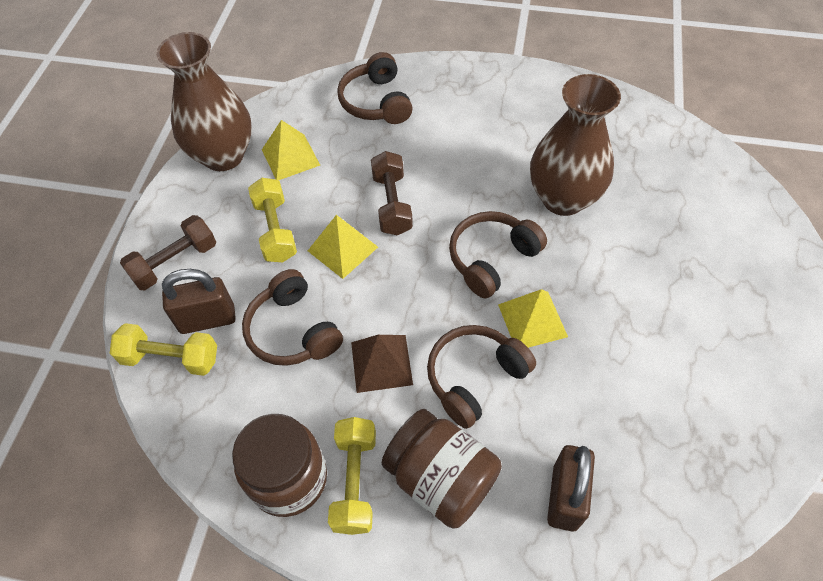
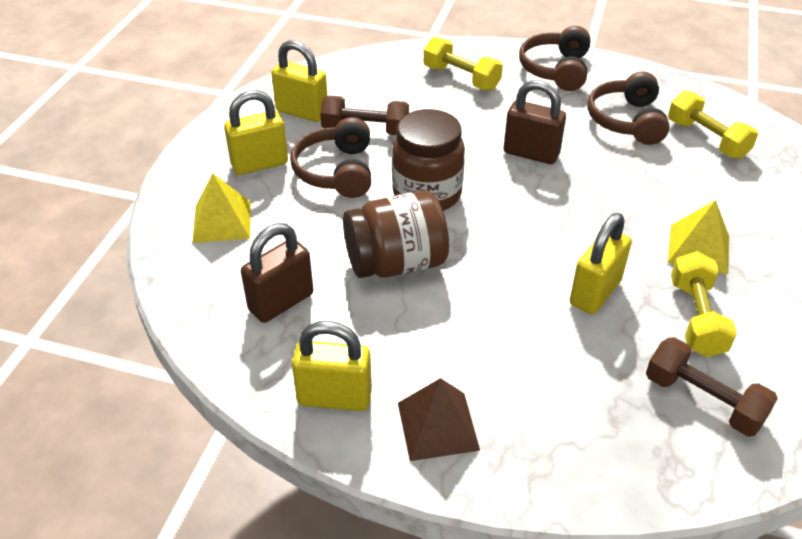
brown headphones: [242,269,343,366] [337,52,413,124] [427,325,536,429] [449,211,547,298] = 4 -> [290,117,371,198] [519,26,591,91] [588,71,670,145] = 3
brown vase: [156,32,252,171] [530,74,621,216] = 2 -> none = 0
yellow padlock: none = 0 -> [224,90,288,175] [271,40,327,122] [292,321,372,411] [570,213,632,314] = 4
yellow pyramid: [262,120,320,180] [308,215,378,279] [498,289,568,348] = 3 -> [192,173,251,243] [668,200,729,274] = 2

